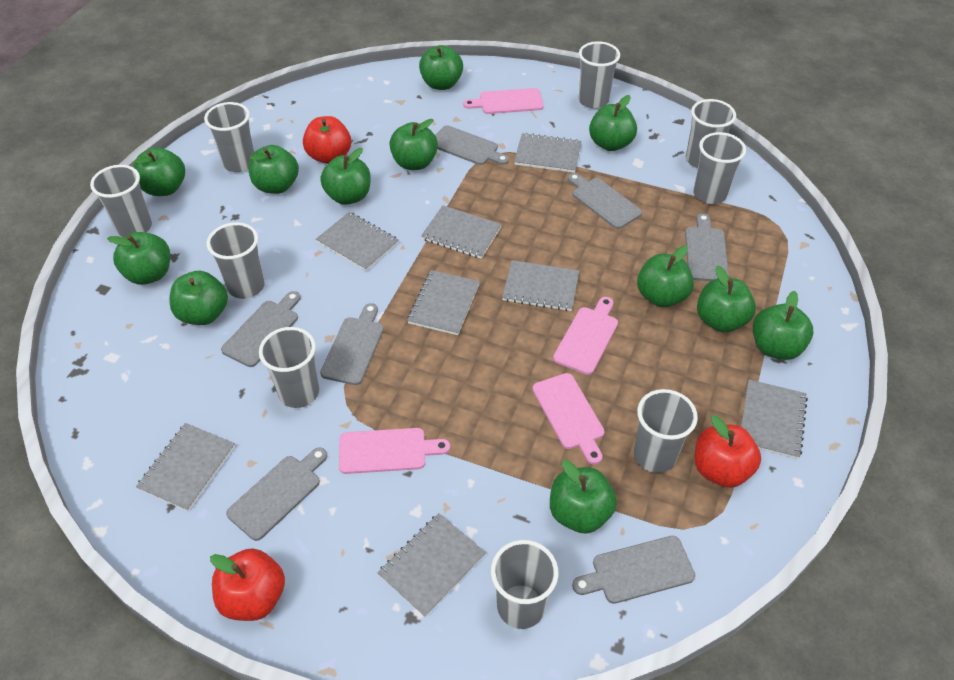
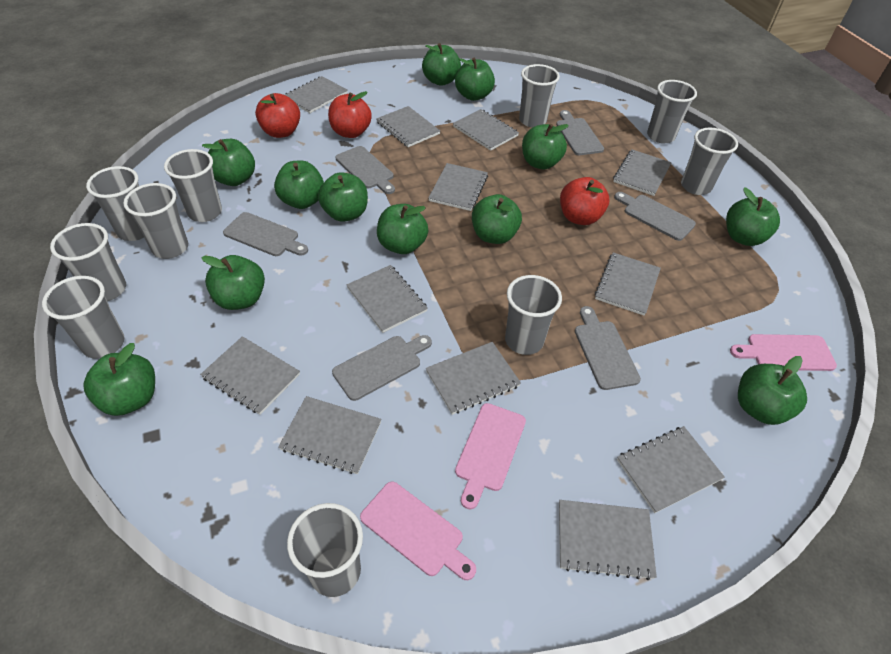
grey cup: [90,165,152,237] [204,102,254,172] [207,222,265,299] [259,327,319,408] [491,540,558,629] [579,41,620,108] [634,389,698,473] [686,99,736,168] [693,132,746,204] = 9 -> [42,276,125,359] [50,223,126,301] [86,166,144,241] [123,183,188,259] [164,149,222,222] [287,503,363,597] [505,275,562,355] [519,64,560,128] [647,80,697,144] [681,128,738,195] = 10
grey cutting board: [221,291,301,367] [226,448,327,541] [320,303,384,385] [435,125,509,165] [568,173,642,229] [572,536,695,604] [685,213,729,281] = 7 -> [223,212,308,256] [332,335,432,401] [335,146,395,194] [556,110,604,155] [575,306,641,390] [614,192,696,241] = 6
grey notebook: [136,423,235,511] [316,212,399,271] [378,513,486,617] [407,270,480,335] [421,205,502,259] [502,260,579,311] [514,133,581,173] [741,380,808,459] = 8 -> [200,336,300,415] [278,396,381,474] [285,76,348,113] [347,265,428,333] [376,106,440,147] [426,342,521,415] [428,163,488,211] [453,109,519,151] [559,500,657,580] [595,252,661,316] [613,149,672,196] [617,426,725,513] = 12
pink cutting board: [339,428,450,474] [463,88,544,114] [532,373,605,465] [553,297,618,375] = 4 -> [360,481,476,580] [455,403,526,509] [730,334,837,371] = 3

